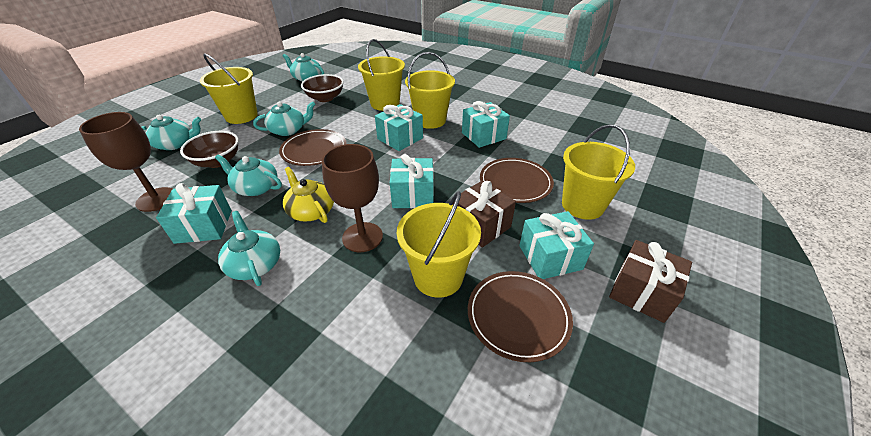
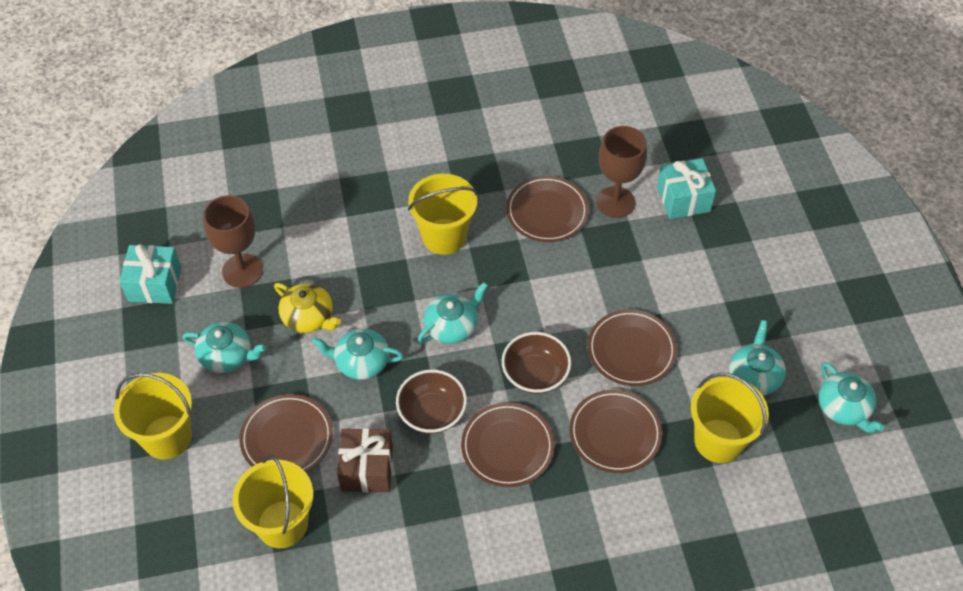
brown gift: [453,180,516,248] [609,240,692,323] = 2 -> [337,428,393,493] = 1
brown plate: [279,129,347,166] [468,271,573,362] [480,158,554,203] = 3 -> [239,394,333,472] [461,402,555,487] [506,176,589,242] [569,390,662,473] [588,309,677,386] = 5
turquoise gift: [156,183,232,244] [375,104,423,151] [390,154,434,208] [462,101,510,148] [519,211,594,279] = 5 -> [119,244,181,304] [657,158,716,219] = 2
yellow bucket: [200,53,258,124] [358,39,405,111] [397,191,481,298] [405,52,455,129] [562,124,635,220] = 5 -> [114,373,192,459] [232,454,313,548] [408,174,478,255] [691,373,769,463] = 4

